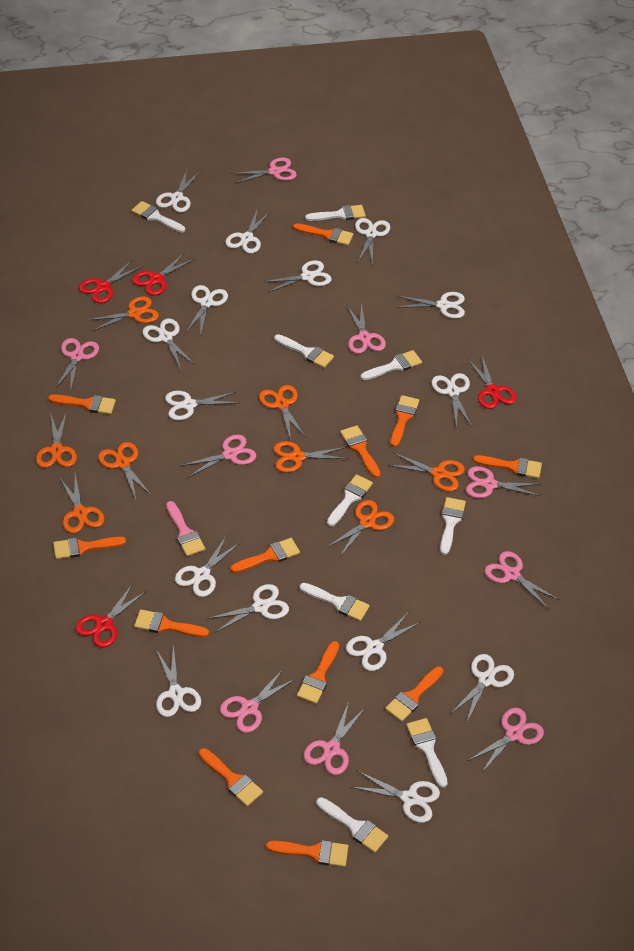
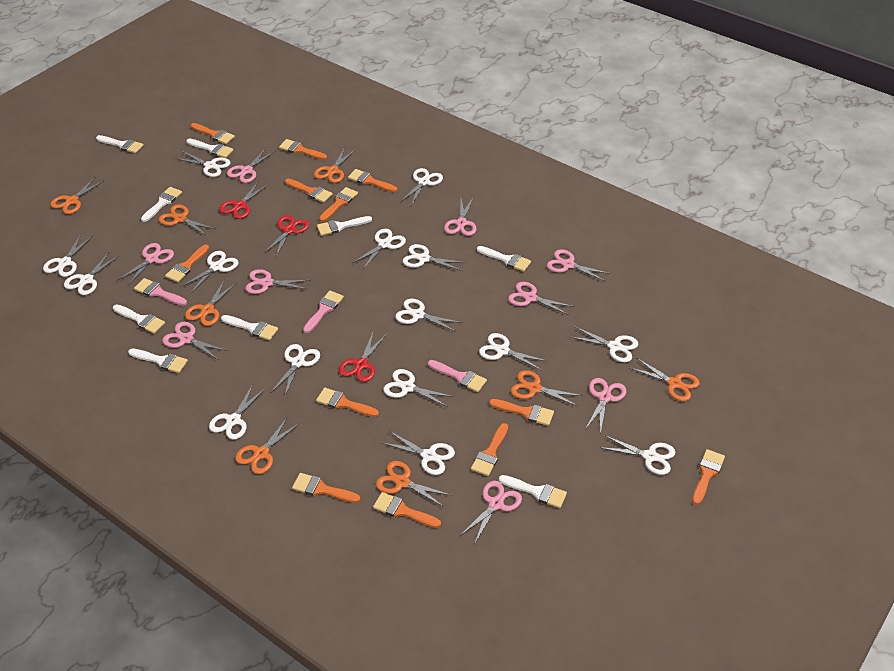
pink brush: [166,501,205,556] = 1 -> [134,278,187,306] [303,291,344,333] [428,360,487,392] = 3
red scissors: [76,584,145,648] [79,260,143,303] [132,252,195,296] [467,356,516,409] = 4 -> [219,182,269,219] [264,215,309,257] [339,330,387,382] = 3

